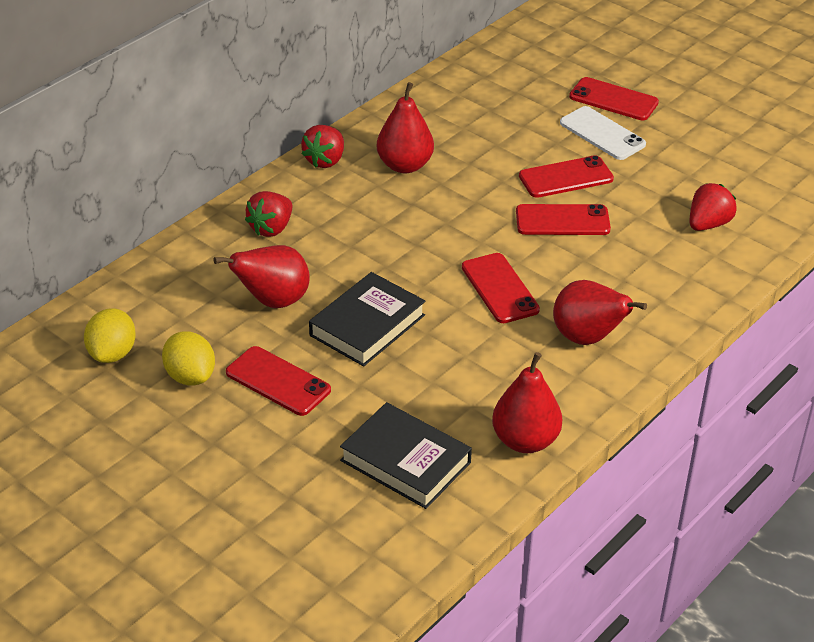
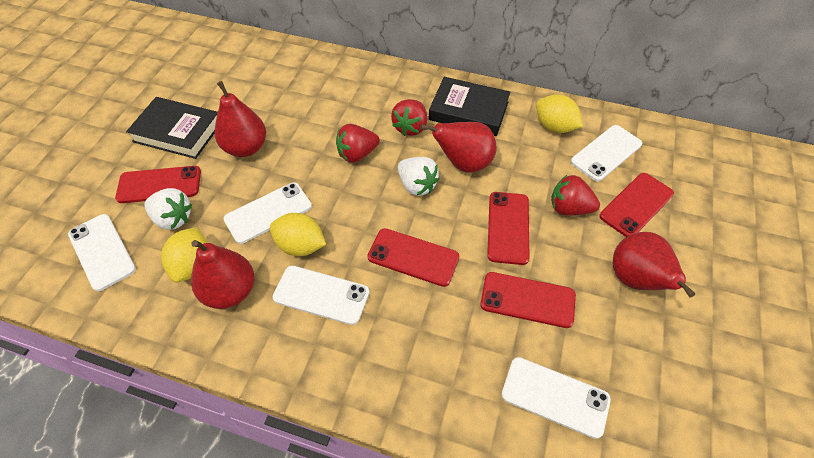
white phone: [560,106,646,160] = 1 -> [68,214,136,291] [224,183,312,244] [273,266,369,325] [501,357,611,439] [571,125,642,181] = 5
white strawberry: none = 0 -> [145,188,192,230] [398,157,440,196] = 2
yellow lemon: [84,308,136,363] [162,331,215,386] = 2 -> [161,227,208,282] [270,213,326,256] [536,94,583,133] = 3

